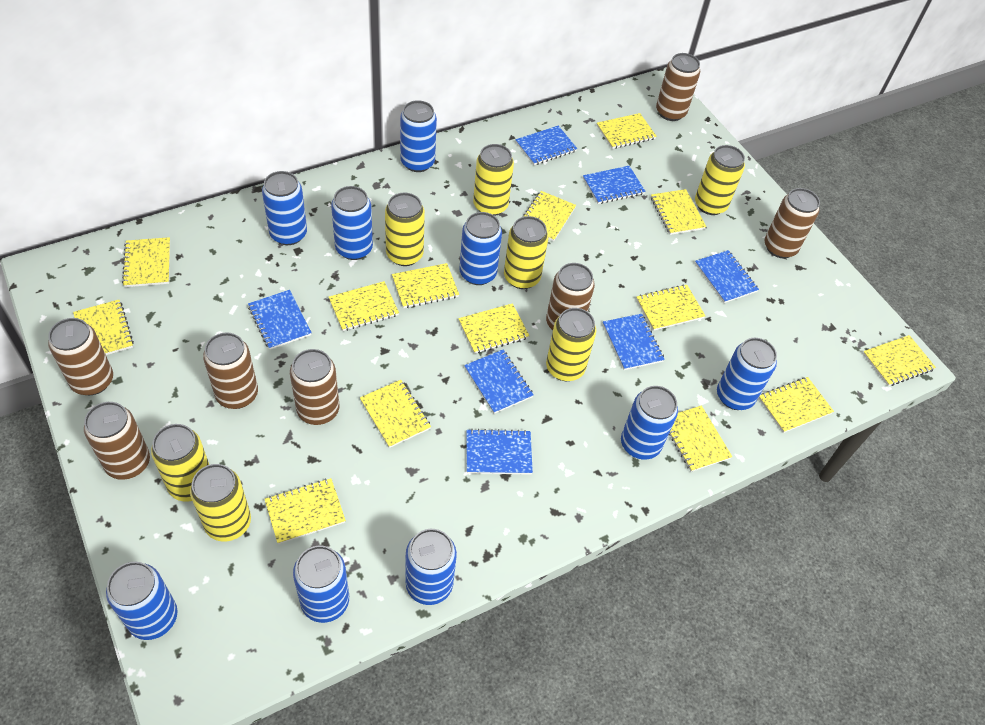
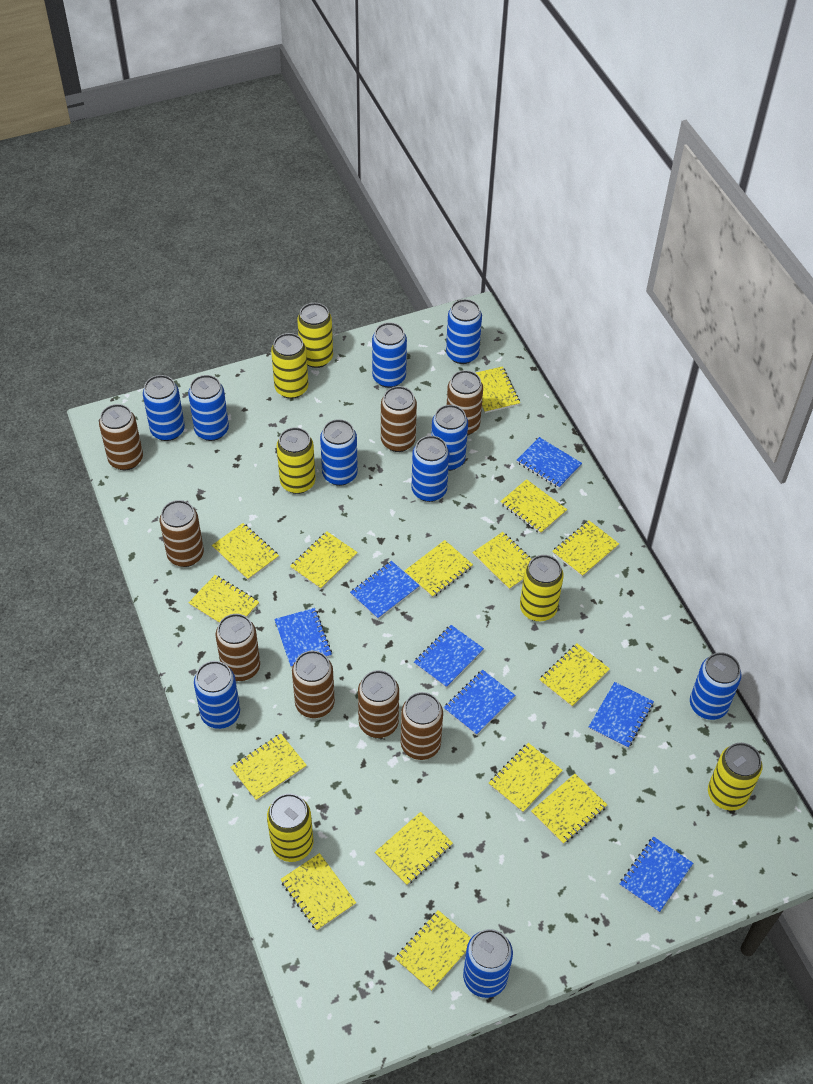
blue can: [106,562,177,640] [262,171,307,245] [293,546,349,623] [331,186,373,260] [400,100,437,172] [406,529,457,605] [460,212,502,285] [621,386,678,460] [717,338,777,410] = 9 -> [143,375,185,441] [188,375,229,441] [194,661,240,729] [320,419,358,486] [372,322,407,388] [411,436,449,502] [431,405,468,471] [446,299,482,364] [463,929,513,998] [690,652,742,720] = 10
brown can: [48,318,113,395] [84,402,150,480] [203,332,258,409] [290,349,339,425] [546,263,595,330] [656,53,700,121] [765,188,820,258] = 7 -> [99,404,143,470] [160,500,204,567] [216,614,260,681] [292,651,335,718] [358,670,399,738] [381,386,417,452] [401,692,443,760] [447,370,483,436] = 8
yellow can: [151,424,209,502] [190,464,251,542] [385,192,425,266] [473,144,514,216] [504,216,548,289] [546,308,596,381] [695,145,745,215] = 7 -> [267,794,313,862] [271,333,308,399] [277,427,316,494] [297,303,333,368] [520,555,564,622] [708,743,762,811] = 6
yellow notebook: [73,300,134,355] [122,237,170,287] [265,478,346,544] [329,281,399,331] [360,380,431,448] [392,263,459,308] [458,303,530,354] [524,191,576,241] [597,113,657,149] [636,284,705,331] [651,189,706,235] [669,405,732,472] [758,377,834,433] [863,335,936,386] = 14 -> [189,575,259,623] [212,523,279,580] [231,734,307,801] [280,853,356,931] [290,532,358,589] [375,812,453,885] [395,910,471,991] [405,540,473,598] [472,532,532,590] [476,366,520,413] [489,743,563,813] [500,479,567,534] [531,774,607,844] [539,644,610,707] [552,521,619,577] = 15

